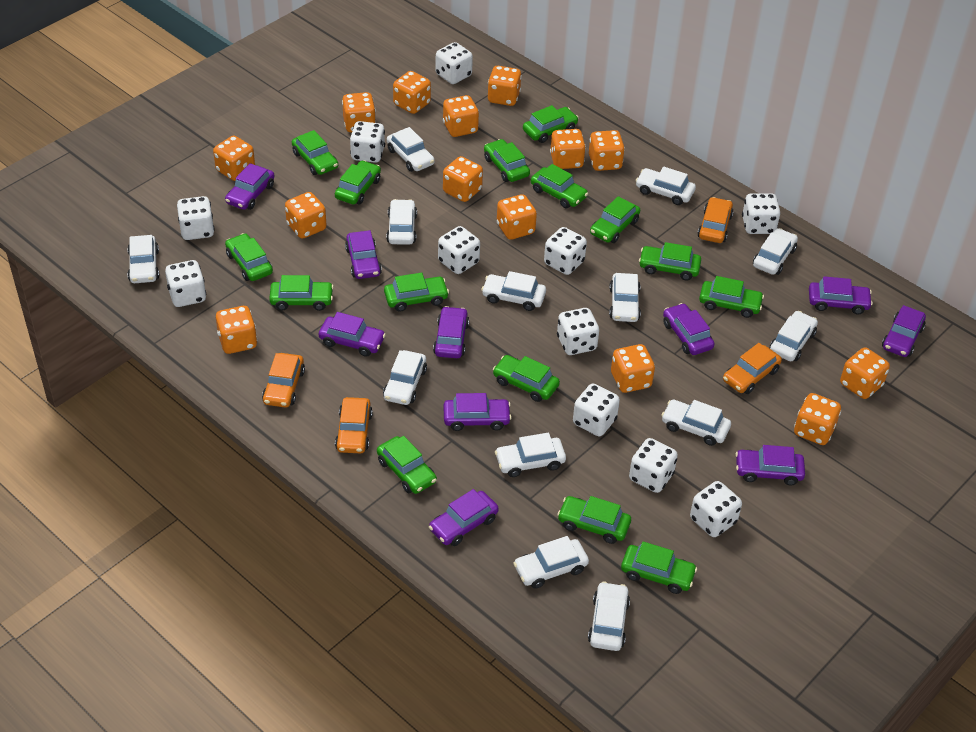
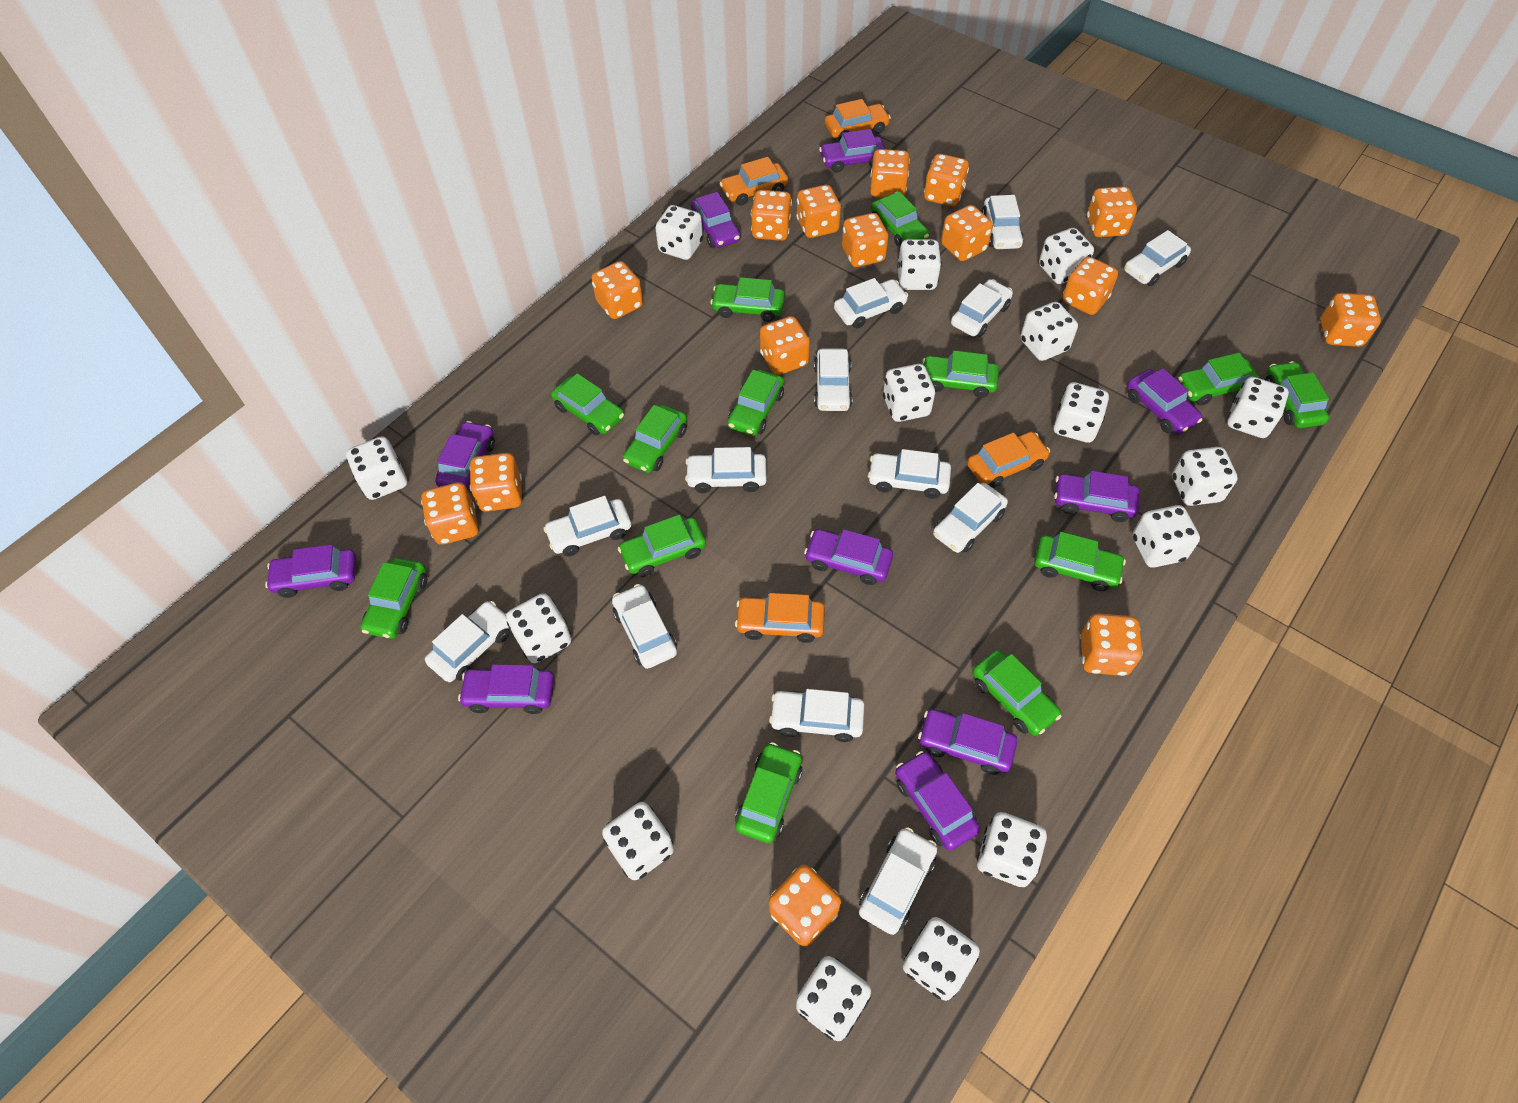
green car: [225,233,273,281] [269,275,334,311] [292,130,338,175] [335,160,381,205] [377,436,437,494] [384,272,449,312] [484,139,530,182] [493,355,560,402] [523,105,579,143] [531,164,588,208] [557,496,631,544] [590,196,640,243] [621,541,697,594] [639,242,701,281] [699,276,764,318] = 15 -> [360,558,427,639] [551,373,624,435] [618,515,706,577] [623,404,687,473] [711,277,785,322] [727,369,784,436] [735,742,802,843] [871,192,929,248] [922,351,999,398] [972,650,1062,736] [1034,532,1126,591] [1178,353,1259,406] [1265,361,1329,428] = 13
orange dice: [213,136,255,181] [216,306,257,354] [285,192,326,239] [342,92,376,133] [393,71,431,114] [443,95,479,137] [443,156,483,202] [488,66,522,106] [497,194,537,240] [550,129,586,169] [589,130,625,171] [611,344,655,393] [794,393,841,445] [840,347,890,399] = 14 -> [421,482,479,545] [470,453,522,512] [591,261,643,319] [751,190,792,241] [760,316,810,375] [769,865,841,947] [796,185,841,238] [842,213,888,267] [870,149,910,198] [924,154,969,206] [941,205,993,261] [1062,256,1118,315] [1081,613,1143,676] [1087,186,1137,237] [1320,293,1381,347] = 15
white dice: [165,260,206,307] [177,196,215,240] [350,121,385,163] [436,42,473,84] [438,226,480,274] [544,227,587,275] [557,308,599,355] [573,384,620,436] [629,438,678,493] [690,481,742,537] [742,193,780,234] = 11 -> [346,437,407,500] [506,593,571,663] [602,802,674,880] [655,205,703,260] [796,956,871,1041] [883,364,935,422] [897,239,942,290] [903,917,980,1001] [977,812,1047,887] [1020,302,1078,361] [1039,228,1094,284] [1053,382,1109,443] [1132,505,1200,568] [1172,447,1238,506] [1227,377,1289,438] = 15

